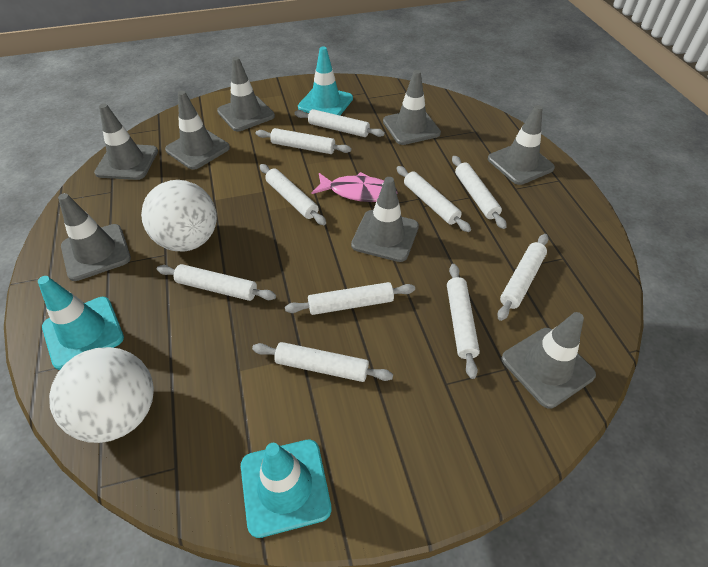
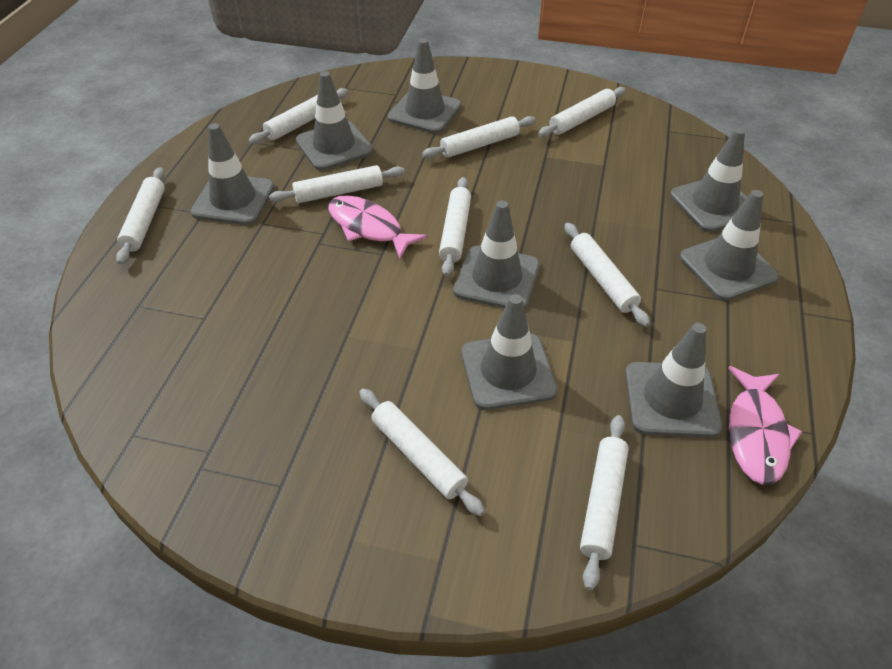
pink fish: [311,172,398,202] = 1 -> [328,195,427,259] [728,366,802,485] = 2
turquoise traffic cone: [38,276,124,370] [241,440,331,538] [298,46,353,115] = 3 -> none = 0
white ball: [49,347,154,443] [141,180,217,251] = 2 -> none = 0
white rolling pin: [157,264,276,301] [252,342,393,382] [256,128,351,154] [260,164,326,225] [285,282,415,315] [294,109,385,137] [397,166,471,232] [447,264,480,379] [452,156,507,229] [497,234,548,321] = 10 -> [116,167,165,265] [248,88,348,144] [269,165,405,203] [359,388,485,516] [422,116,536,158] [439,177,471,277] [538,87,626,137] [564,223,650,327] [580,415,629,590] = 9

